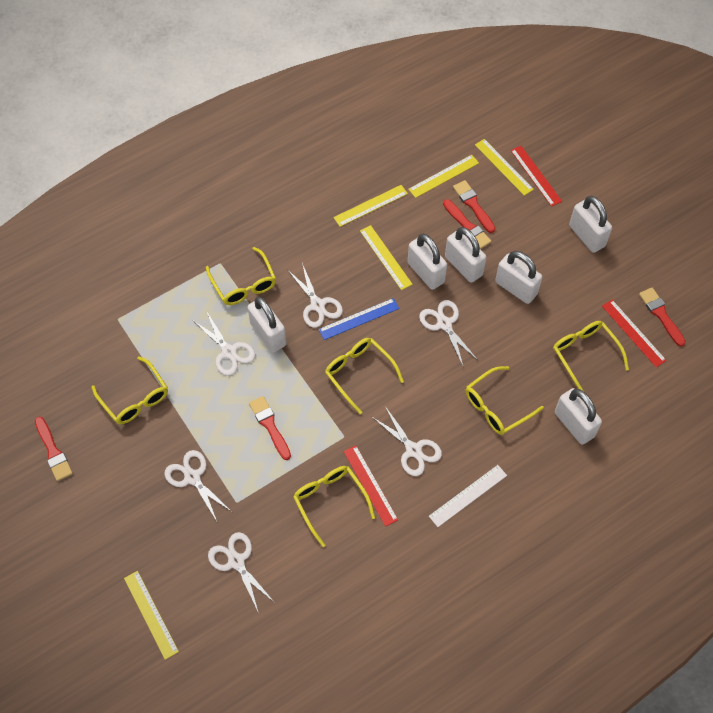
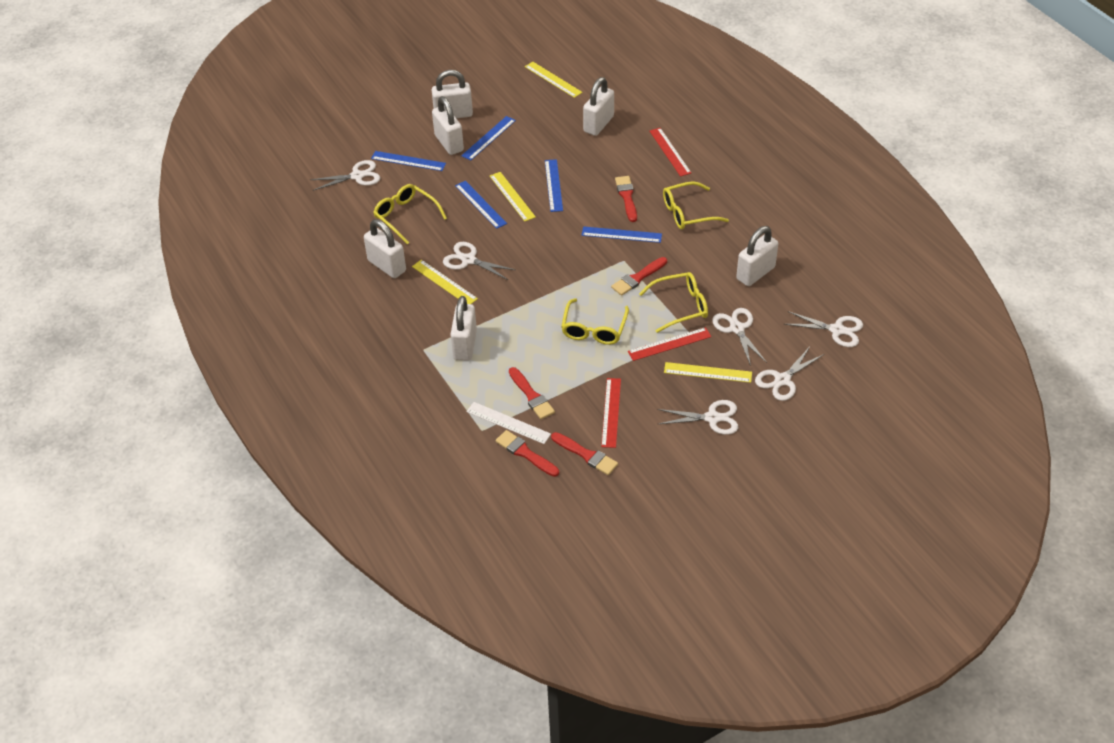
blue ruler: [319,298,399,340] = 1 -> [371,151,446,171] [455,181,507,229] [461,116,516,161] [545,159,563,212] [581,226,662,243] = 5
yellow glasses: [91,356,168,424] [206,247,276,305] [293,466,375,547] [325,338,404,414] [466,366,544,435] [553,321,629,391] = 6 -> [373,184,447,245] [561,298,629,345] [639,272,708,333] [663,181,729,229] = 4
yellow ruler: [124,571,179,660] [334,185,408,227] [360,225,413,290] [408,155,479,198] [475,139,534,196] = 5 -> [412,260,478,304] [490,172,536,222] [525,62,583,98] [664,362,752,383] = 4

